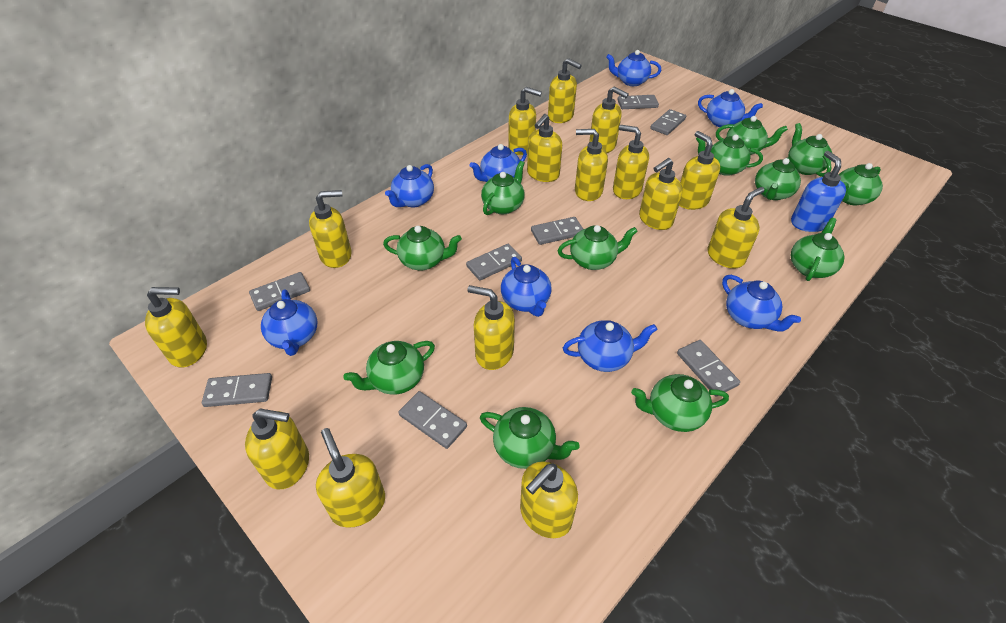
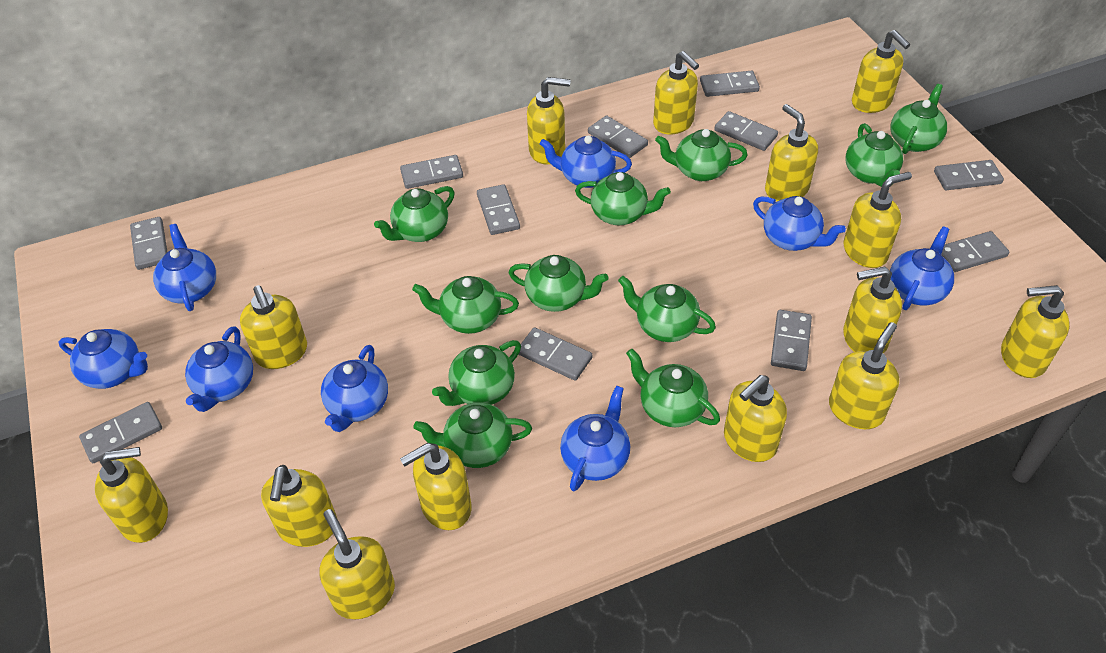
blue soap dispenser: [791,151,846,232] = 1 -> none = 0
green teapot: [343,341,435,395] [383,226,462,270] [480,407,579,469] [481,161,525,215] [558,225,638,270] [631,374,729,432] [696,134,763,176] [716,116,788,155] [755,157,801,200] [788,123,832,177] [791,218,845,281] [839,163,883,206] = 12 -> [374,186,455,242] [412,276,519,334] [414,403,532,468] [432,340,521,406] [508,255,609,312] [575,172,671,225] [618,276,716,342] [626,349,720,427] [655,129,747,181] [846,123,903,187] [891,84,947,154] = 11
grey domino: [202,373,272,407] [249,272,310,311] [398,391,467,449] [466,244,522,280] [531,217,583,245] [617,95,659,109] [650,109,686,135] [677,340,740,396] = 8 -> [79,402,162,463] [130,217,167,270] [400,155,463,189] [477,184,520,235] [518,327,592,381] [588,116,648,158] [700,71,760,97] [714,111,778,151] [771,310,812,371] [934,160,1004,190] [941,231,1009,272] = 11
yellow soap dispenser: [145,287,207,368] [245,409,309,489] [309,190,352,268] [316,428,385,528] [467,285,515,370] [508,87,542,155] [520,461,578,538] [527,114,562,182] [548,58,582,123] [575,129,608,201] [589,87,629,153] [613,125,649,199] [639,158,683,230] [679,131,720,210] [708,187,765,268] = 15 -> [95,447,168,543] [240,285,307,369] [261,465,337,547] [319,509,395,619] [400,443,471,530] [527,77,571,165] [653,51,699,134] [724,375,787,462] [765,104,818,201] [829,322,899,429] [843,267,902,354] [844,172,912,268] [852,30,910,113] [1001,285,1070,378] = 14

